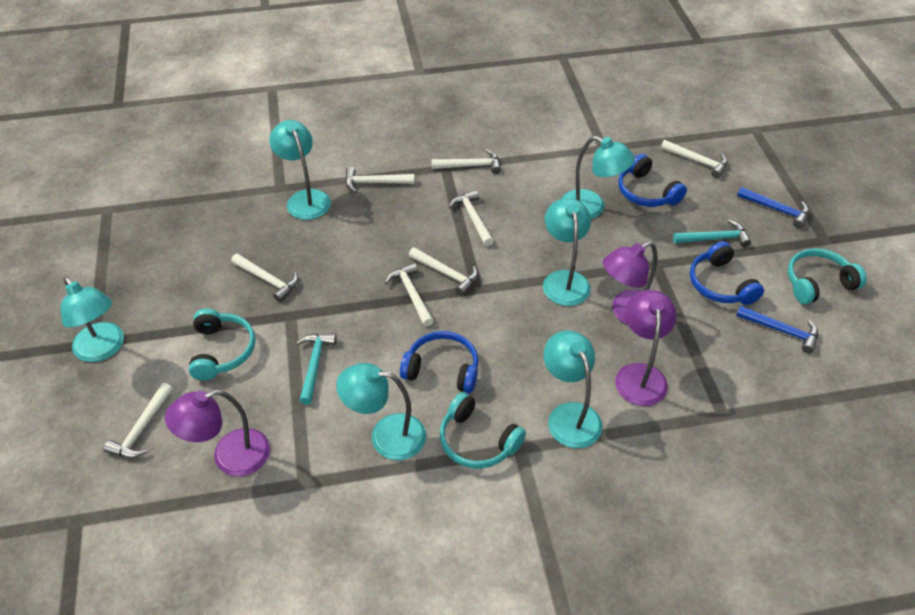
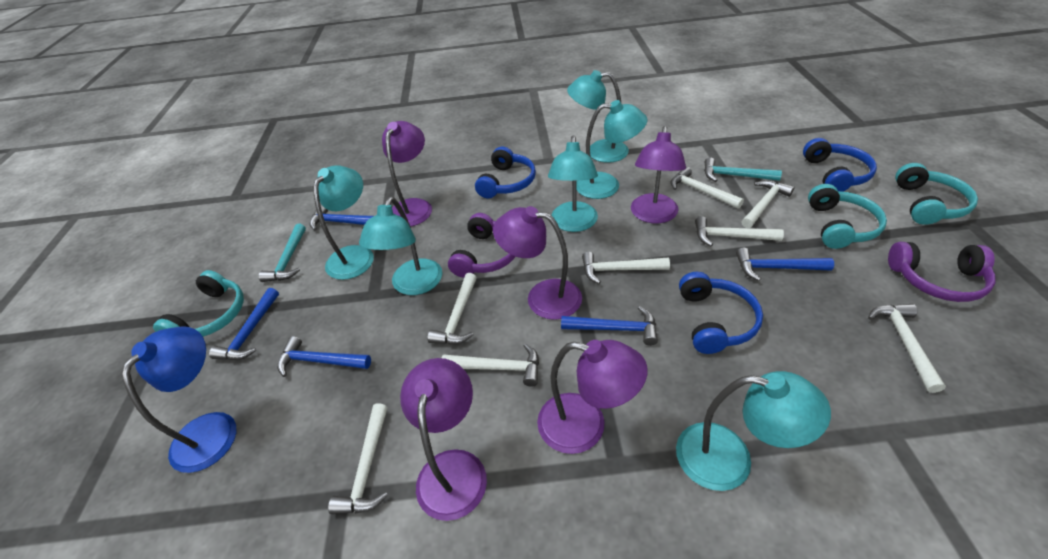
blue hammer: [736,305,818,354] [737,187,809,228] = 2 -> [209,288,279,360] [277,336,371,377] [309,204,373,230] [561,306,658,346] [736,248,834,281] = 5
blue lamp: none = 0 -> [122,326,236,473] = 1
purple headphones: none = 0 -> [448,213,515,278] [888,242,996,302] = 2
purple lamp: [165,390,270,476] [603,241,658,325] [615,290,677,406] = 3 -> [382,121,432,227] [400,358,487,521] [493,206,582,320] [537,340,648,454] [631,126,686,223] = 5

